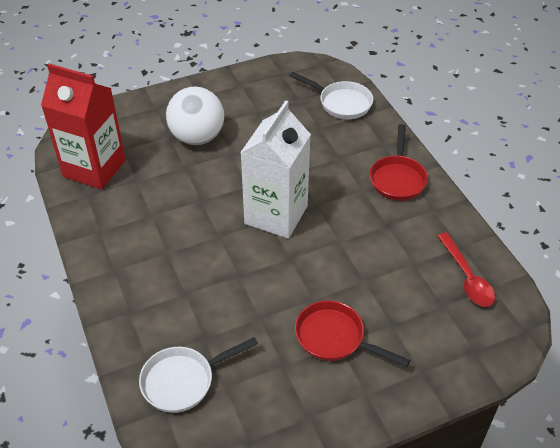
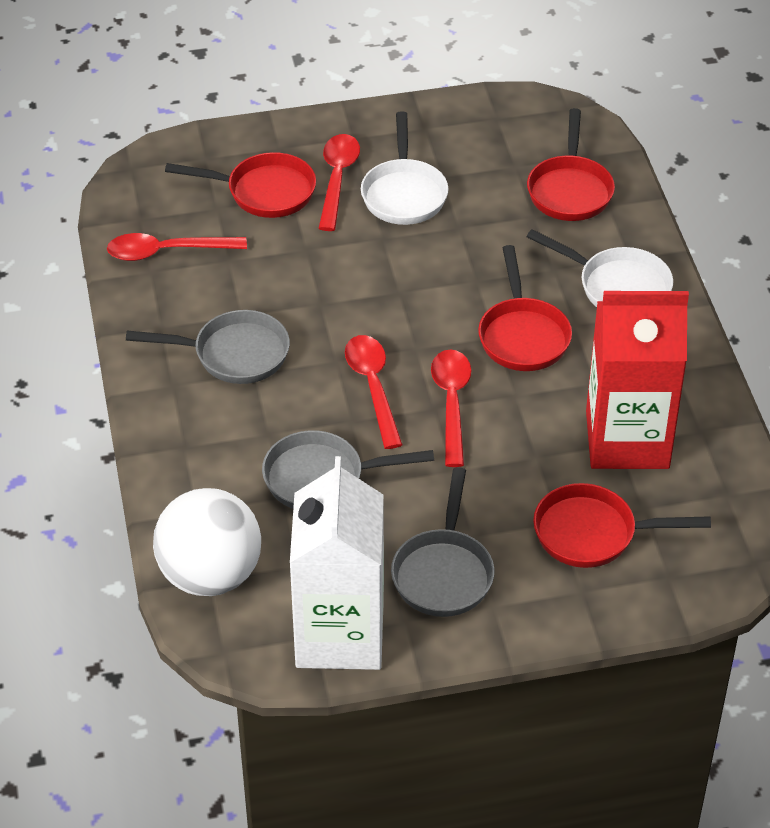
grey pan: none = 0 -> [126,310,290,384] [262,430,434,509] [391,467,495,617] = 3
red pan: [295,300,410,367] [370,124,428,201] = 2 -> [165,152,316,218] [478,245,572,371] [527,108,615,221] [533,483,711,568] = 4
red spoon: [438,233,495,307] = 1 -> [107,233,247,261] [318,134,360,231] [345,335,403,449] [431,349,471,467] = 4

